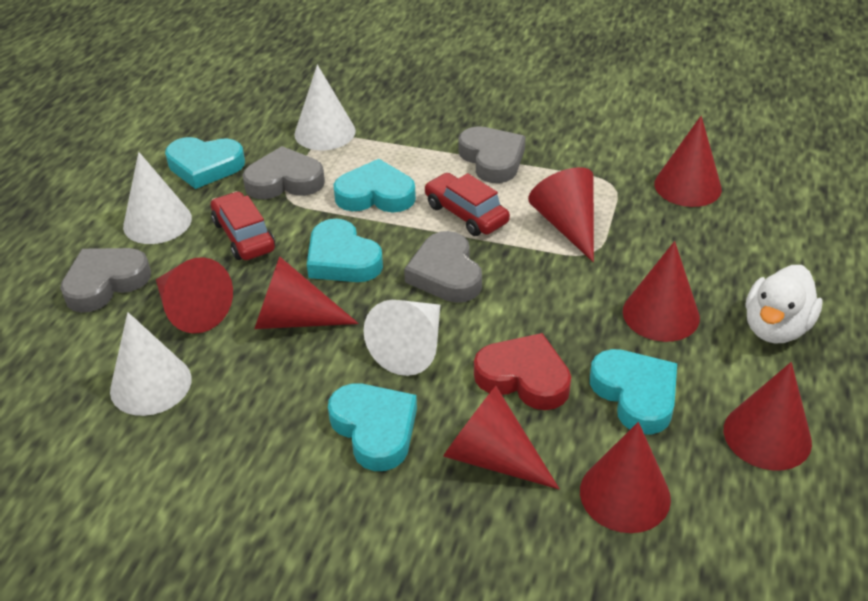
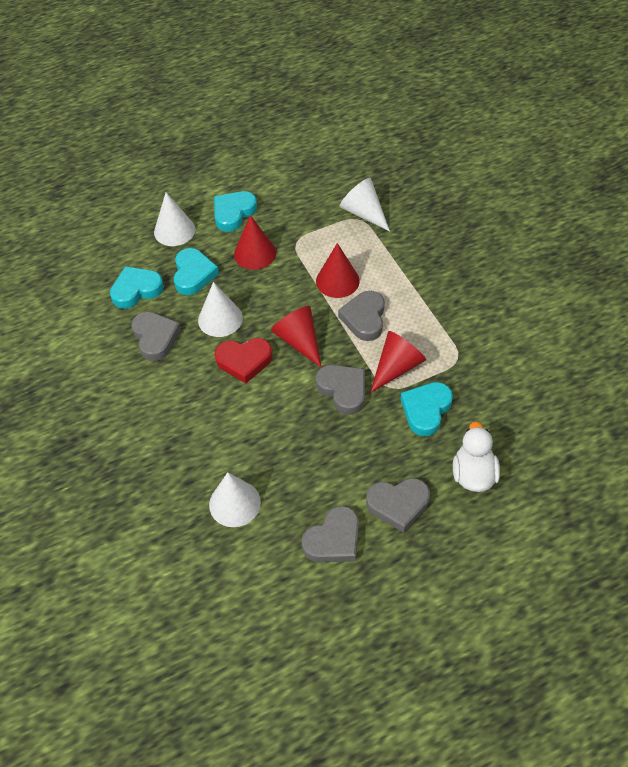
grey heart: [60,248,151,313] [242,146,325,199] [404,231,482,303] [458,126,526,183] = 4 -> [131,312,181,361] [301,506,359,563] [316,365,365,415] [338,291,385,341] [366,478,430,533] = 5
red car: [211,191,275,260] [424,173,510,236] = 2 -> none = 0
red cone: [156,257,233,334] [254,256,359,329] [443,386,560,489] [528,167,594,262] [580,422,671,533] [623,241,700,342] [654,116,722,207] [724,362,812,471] = 8 -> [234,215,276,270] [271,306,322,368] [316,243,360,298] [370,331,426,393] = 4
turquoise heart: [165,137,245,189] [307,219,383,282] [328,383,417,471] [333,159,416,212] [590,349,677,435] = 5 -> [110,266,164,309] [173,248,219,295] [214,191,257,232] [400,382,453,436] = 4

